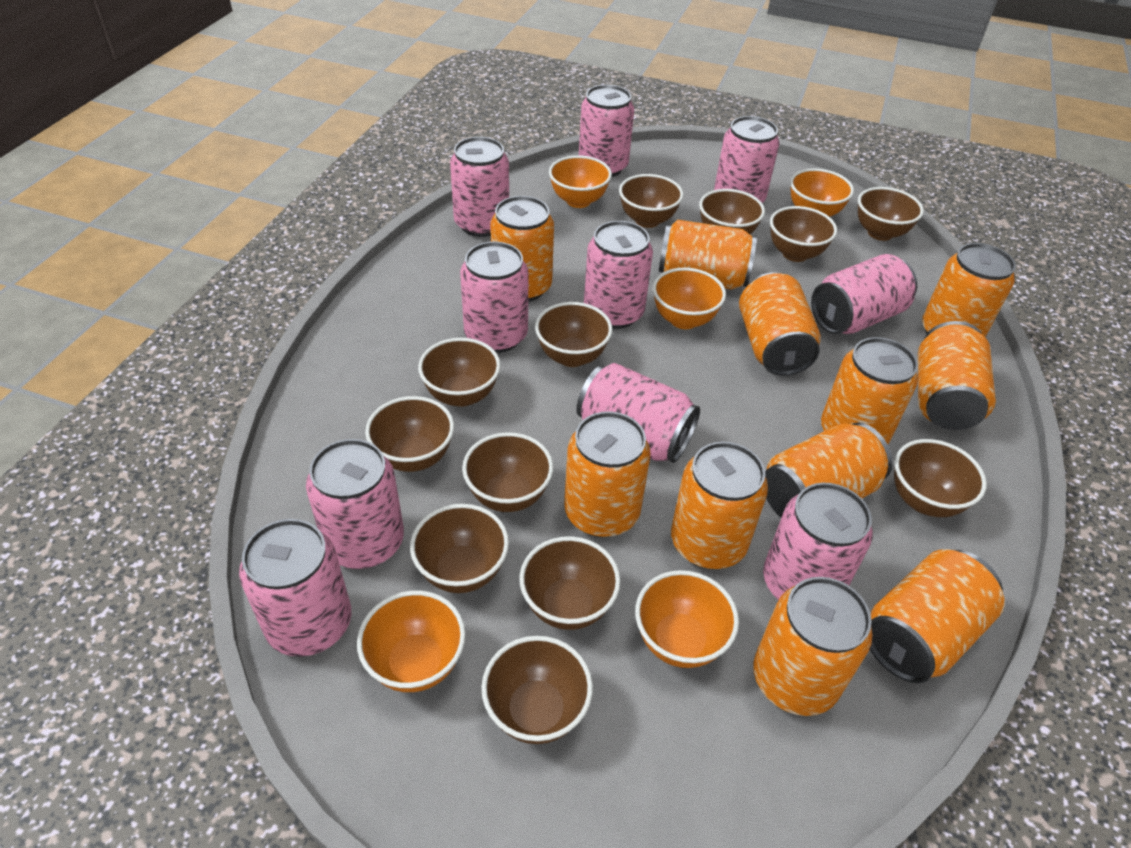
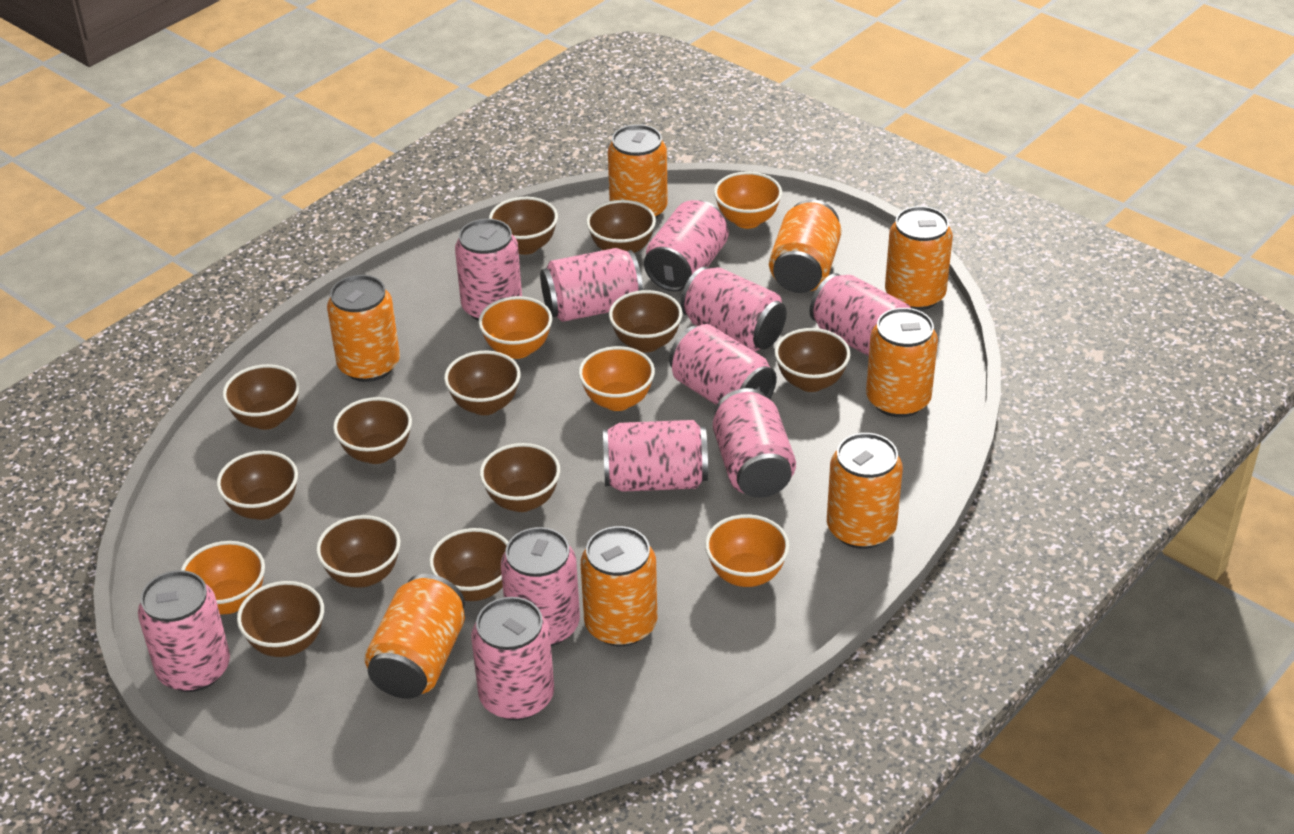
orange can: [490,196,554,302] [564,411,651,537] [659,220,757,289] [671,442,768,569] [739,272,821,376] [753,577,873,716] [765,423,893,518] [821,337,918,444] [870,549,1005,683] [918,321,996,430] [922,243,1016,337] = 11 -> [327,275,400,382] [364,574,465,699] [581,526,657,646] [608,124,668,218] [769,199,841,293] [827,433,903,549] [866,308,938,417] [885,206,953,310] = 8
pink can: [239,519,351,657] [306,439,404,569] [450,137,509,237] [460,242,529,353] [577,363,700,463] [579,85,634,177] [584,221,653,329] [714,116,779,203] [763,483,873,600] [811,254,917,334] = 10 -> [138,570,230,692] [455,219,522,321] [471,597,554,720] [501,527,580,646] [540,248,643,322] [603,420,708,492] [644,200,728,291] [669,324,777,405] [680,267,787,351] [713,388,796,498] [809,273,911,356] = 11

